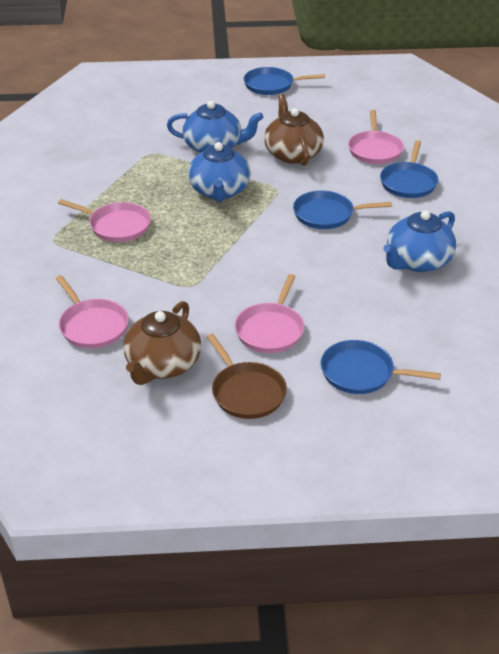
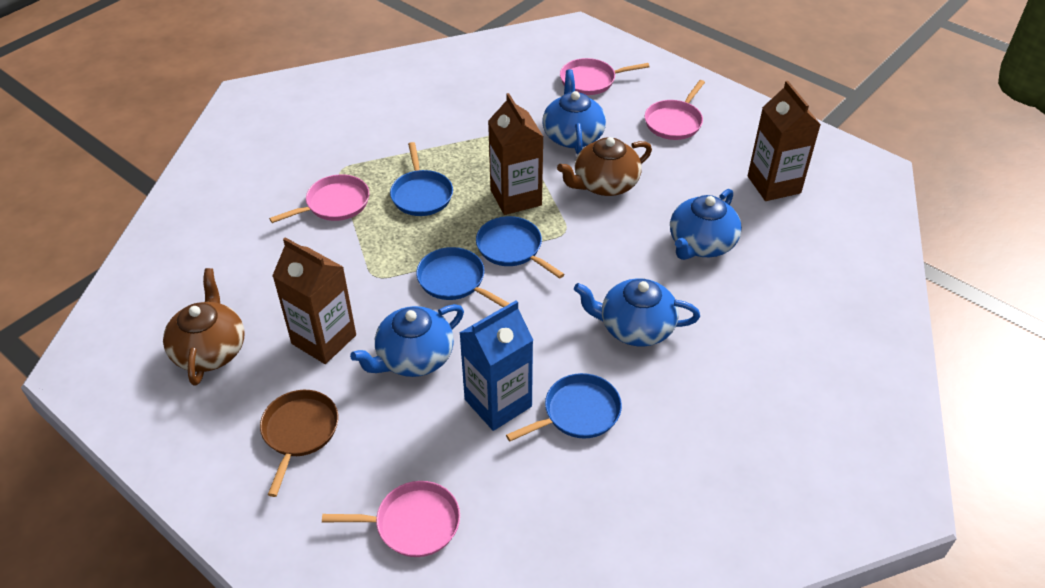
blue carton: none = 0 -> [459,300,533,431] = 1
blue teapot: [167,101,263,153] [188,139,251,202] [383,210,457,272] = 3 -> [350,304,464,377] [542,69,606,154] [574,278,700,347] [670,189,742,260] = 4
brown carton: none = 0 -> [272,237,356,364] [488,93,544,215] [748,81,821,201] = 3

